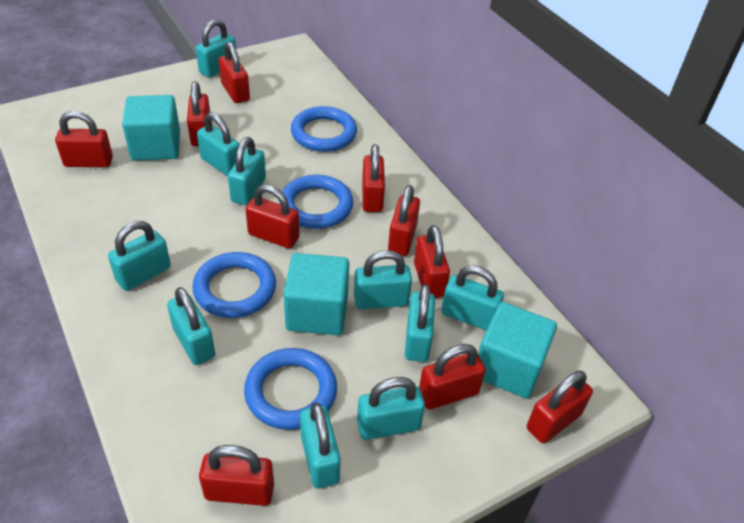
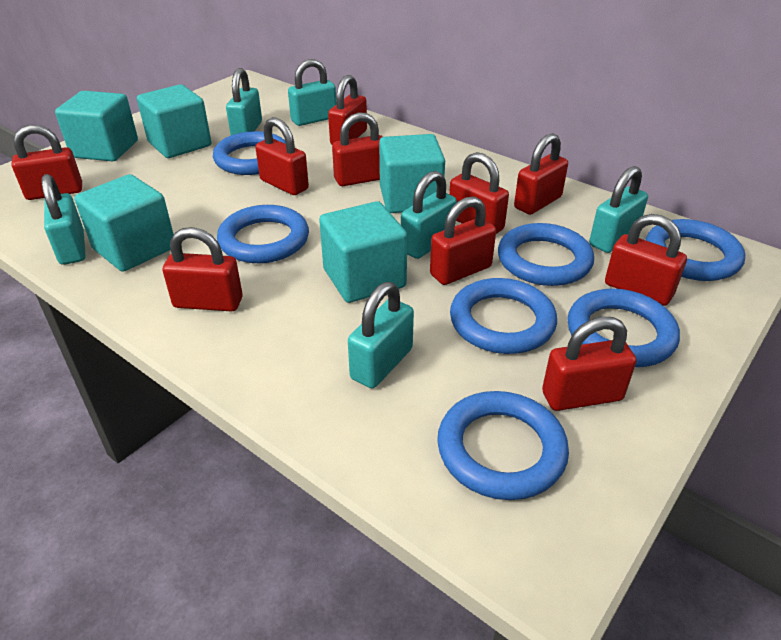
blue ring: [192,252,276,318] [244,348,337,430] [282,175,353,229] [291,106,357,152] = 4 -> [213,131,286,175] [217,205,309,263] [437,391,569,500] [450,278,557,354] [498,223,594,286] [567,289,680,367] [646,219,745,281] = 7
turquoise cube: [122,95,180,161] [284,253,349,335] [478,302,557,398] = 3 -> [55,91,138,161] [74,174,174,272] [137,84,211,158] [319,201,408,303] [379,134,445,213] = 5
turquoise padlock: [108,221,171,291] [167,287,215,365] [196,19,236,78] [197,112,240,176] [228,137,266,205] [300,402,341,489] [354,250,412,309] [357,377,425,440] [405,284,435,362] [441,265,504,330] = 10 -> [41,174,85,265] [226,68,262,135] [288,59,337,126] [348,282,414,388] [401,171,457,259] [589,166,648,253] = 6

